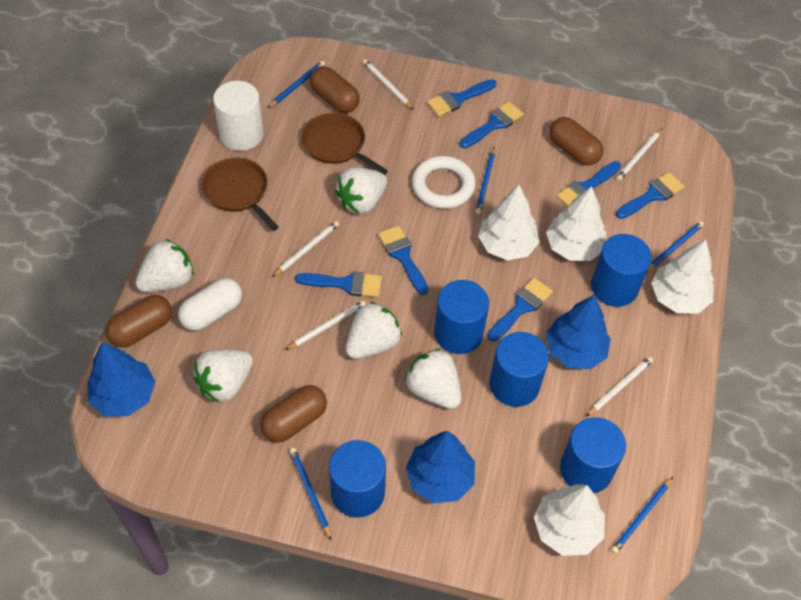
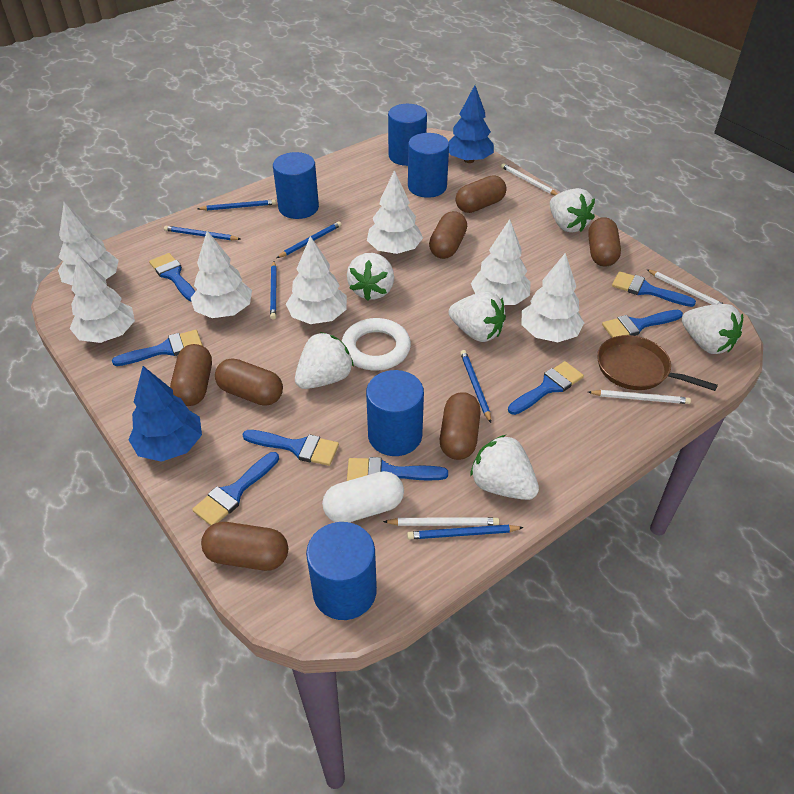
blue brush: [295,271,382,297] [378,225,428,295] [427,79,496,117] [460,101,524,148] [488,278,553,341] [557,161,621,207] [616,172,685,219] = 7 -> [112,330,203,366] [149,253,195,301] [192,452,279,525] [242,430,339,466] [347,457,448,481] [508,361,584,415] [602,310,683,338] [612,271,696,307] = 8
blue pencil: [268,61,325,108] [289,448,332,540] [475,147,495,214] [611,477,673,554] [648,221,704,271] = 5 -> [164,226,241,240] [197,199,276,211] [270,261,277,320] [277,221,342,258] [407,525,524,539] [460,350,491,423] = 6
blue tree: [87,342,156,416] [406,431,475,503] [546,295,611,369] = 3 -> [128,366,202,462] [449,85,494,163] = 2
brown capsule: [105,295,172,348] [260,385,327,443] [310,66,360,113] [549,117,603,166] = 4 -> [170,344,212,406] [201,522,288,571] [215,358,283,406] [429,211,467,259] [440,392,481,460] [456,175,506,213] [588,217,621,267] = 7
brown pan: [202,158,279,231] [302,113,388,175] = 2 -> [597,335,718,391] = 1
white cylinder: [213,81,264,151] = 1 -> none = 0
white pencil: [272,221,339,277] [286,300,366,350] [363,59,414,110] [586,357,653,417] [616,128,663,181] = 5 -> [383,517,499,526] [501,163,558,195] [588,390,691,404] [646,269,723,305] = 4
white strawberry: [135,239,194,292] [193,350,253,403] [335,167,387,214] [346,302,402,359] [405,348,461,409] = 5 -> [295,332,354,389] [347,253,394,301] [449,291,506,342] [470,435,539,500] [550,188,595,233] [682,304,743,354] = 6
white tree: [478,185,539,261] [534,484,605,556] [546,186,607,261] [651,240,714,313] = 4 -> [58,202,119,285] [70,254,135,343] [191,231,252,318] [286,236,347,324] [367,170,423,254] [471,219,530,305] [521,253,584,342] = 7

